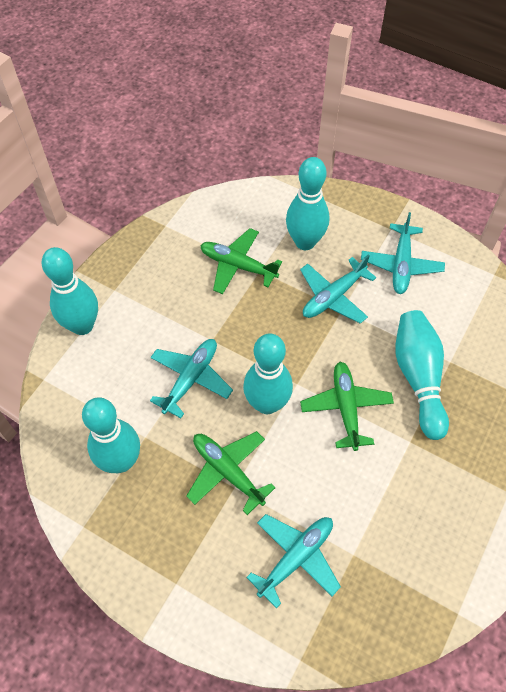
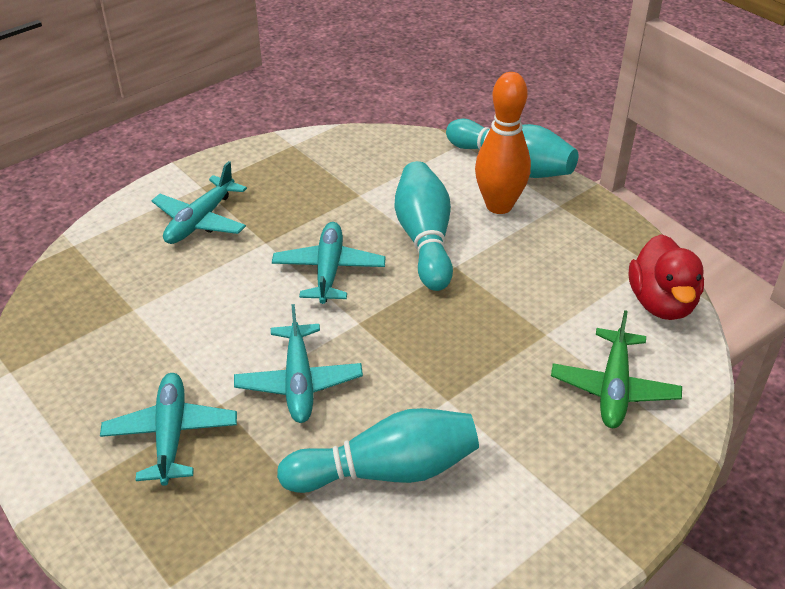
green plane: [187,431,275,515] [200,228,282,294] [300,362,394,451] = 3 -> [551,310,682,428] = 1
orange bowling pin: none = 0 -> [475,72,531,214] = 1
red duck: none = 0 -> [629,234,704,320] = 1
turquoise bowling pin: [42,247,98,335] [82,397,140,473] [243,333,293,414] [286,157,329,250] [395,310,449,440] = 5 -> [277,408,479,493] [394,161,453,291] [446,119,578,178] = 3

